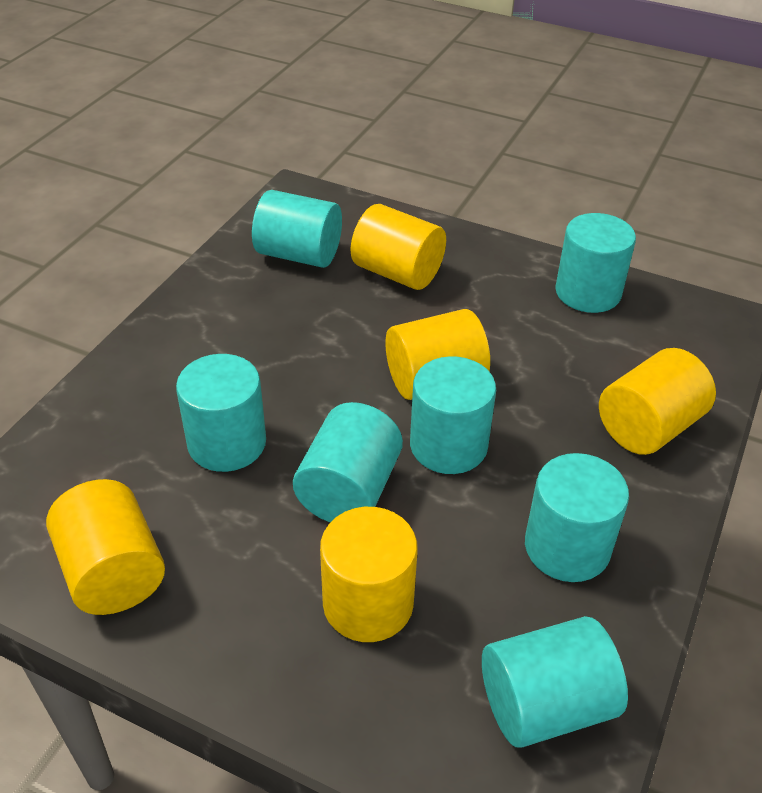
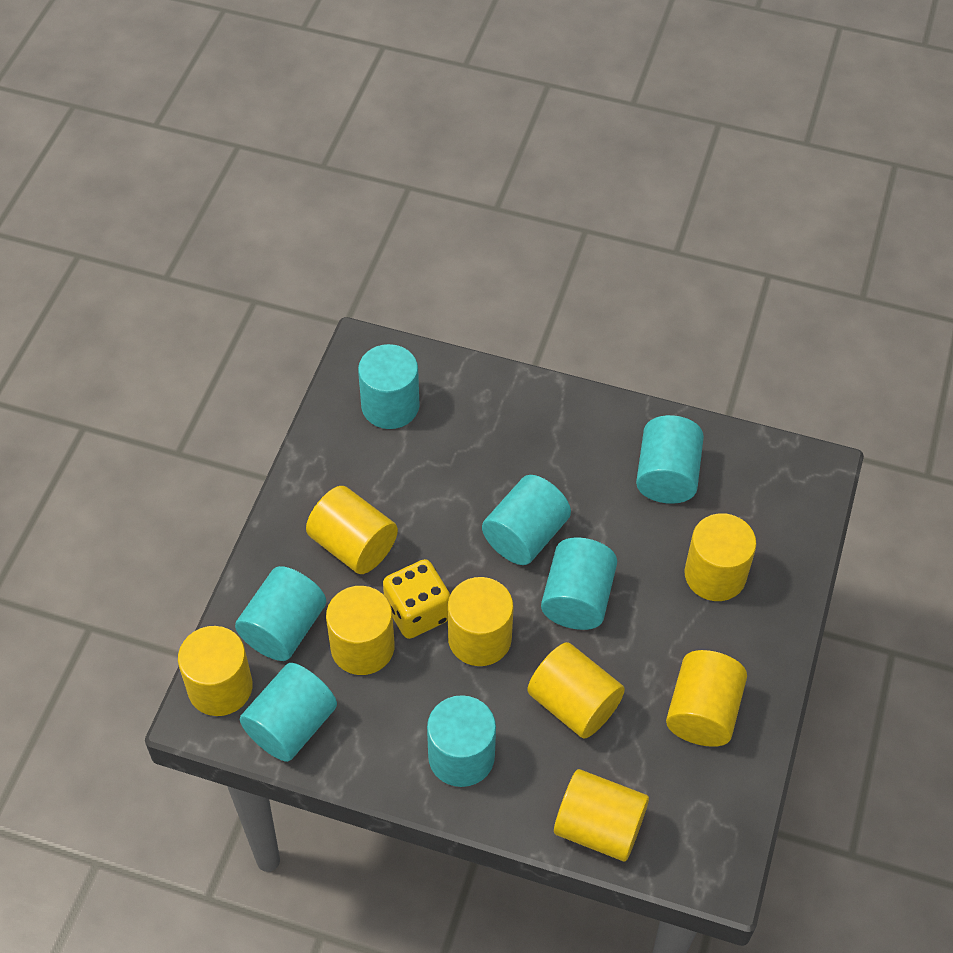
yellow cylinder: [46,479,165,615] [320,507,418,642] [351,204,446,290] [385,309,490,400] [599,348,716,455] = 5 -> [178,626,253,716] [306,486,398,574] [326,586,394,675] [448,577,514,666] [527,642,625,739] [554,769,649,861] [666,650,747,747] [684,513,756,601] = 8
yellow dice: none = 0 -> [383,559,450,639] = 1

